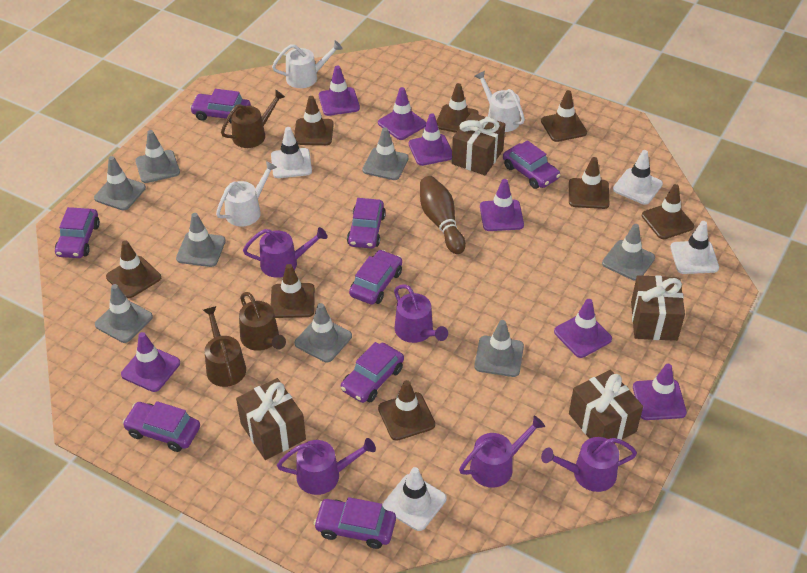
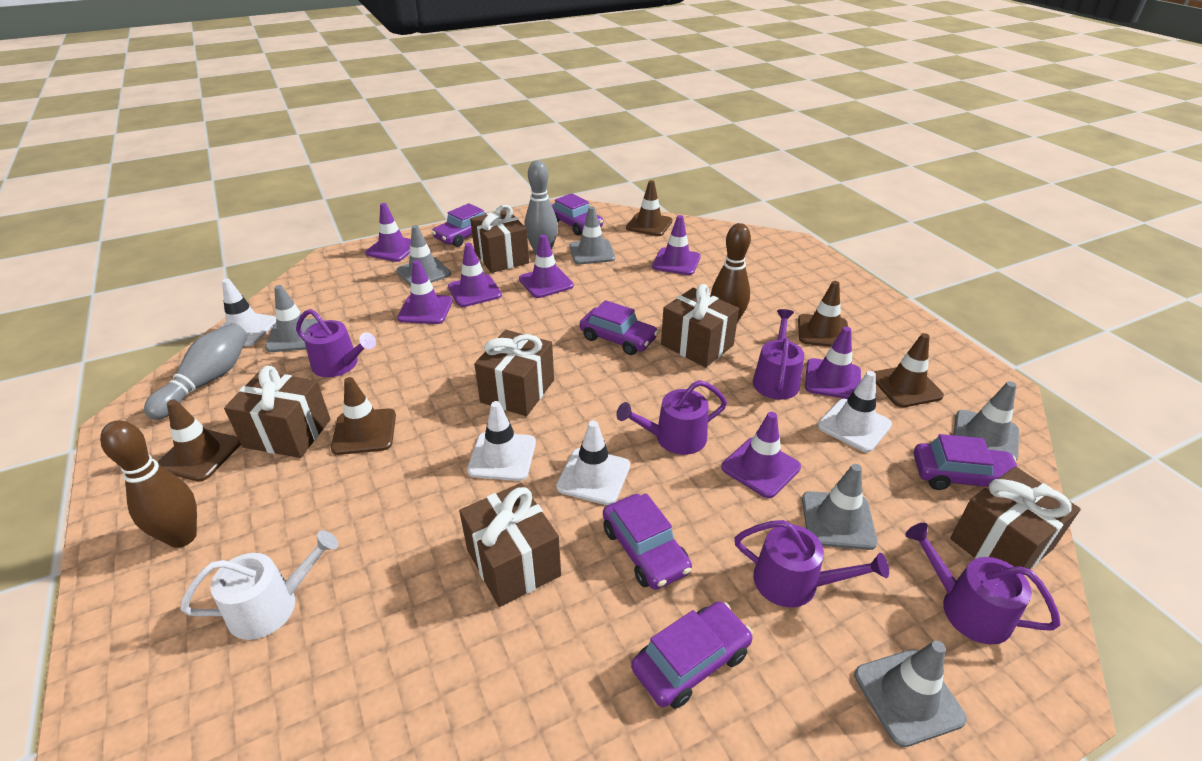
brown bowling pin: [420,176,466,254] = 1 -> [100,421,197,548] [711,223,751,323] = 2
brown gift: [236,378,306,460] [452,112,505,175] [569,370,643,444] [631,275,685,341] = 4 -> [224,366,331,458] [459,483,561,607] [470,205,529,273] [474,330,554,416] [661,284,739,367] [950,467,1081,569] = 6
brown traffic cone: [106,240,161,298] [271,264,315,318] [294,96,334,145] [378,380,435,441] [436,83,479,133] [541,90,587,142] [569,157,609,209] [642,184,694,239] = 8 -> [158,399,241,482] [331,377,396,455] [626,180,673,236] [798,281,848,347] [874,333,944,408] = 5
brown watering can: [203,306,246,387] [221,90,285,148] [239,292,286,351] = 3 -> none = 0
grey bowling pin: none = 0 -> [144,323,248,420] [525,160,558,255] = 2
grey traffic cone: [94,156,146,210] [95,284,153,343] [135,130,180,183] [176,213,226,267] [295,303,352,363] [362,127,409,180] [474,320,524,377] [602,224,655,281] = 8 -> [265,285,318,352] [396,225,451,286] [570,206,615,264] [802,464,878,550] [854,641,967,747] [953,381,1019,461] = 6
purple car: [55,207,100,258] [123,401,200,452] [190,89,251,124] [314,497,396,549] [341,342,404,403] [347,198,386,249] [349,250,402,305] [503,140,560,189] = 8 -> [432,203,487,247] [552,193,603,235] [580,300,658,355] [603,493,692,590] [631,601,753,709] [914,434,1017,490] = 6
white watering can: [216,161,277,227] [272,41,343,88] [475,71,525,132] = 3 -> [181,530,338,640] = 1

